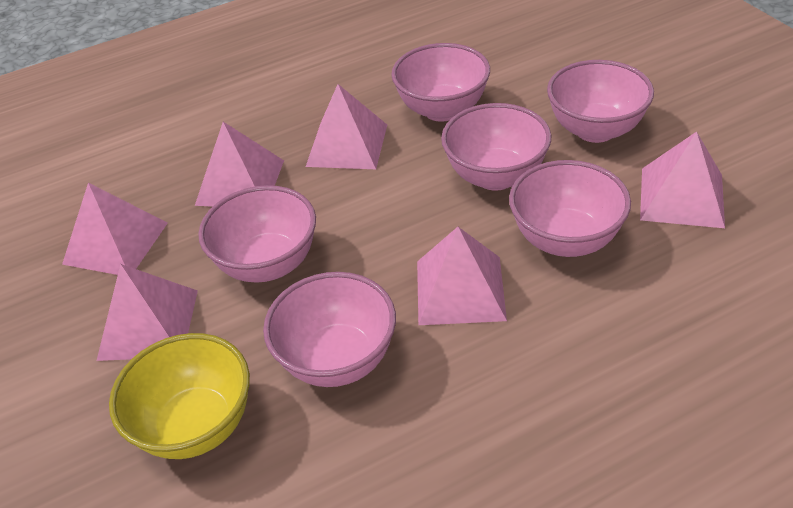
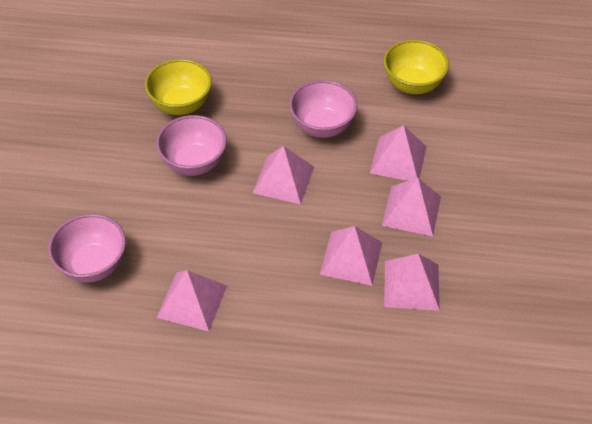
pink bowl: [198,185,316,283] [263,272,396,387] [391,43,490,122] [441,103,552,191] [509,160,631,257] [547,60,654,143] = 6 -> [48,214,126,283] [156,115,227,176] [289,80,358,138] = 3
yellow bowl: [109,333,250,459] = 1 -> [145,59,212,115] [383,39,449,94] = 2

